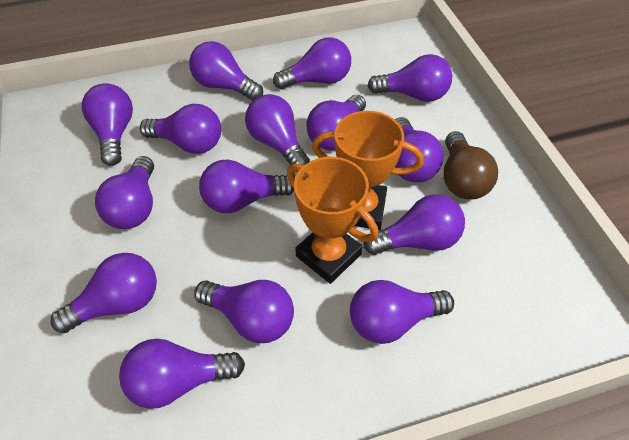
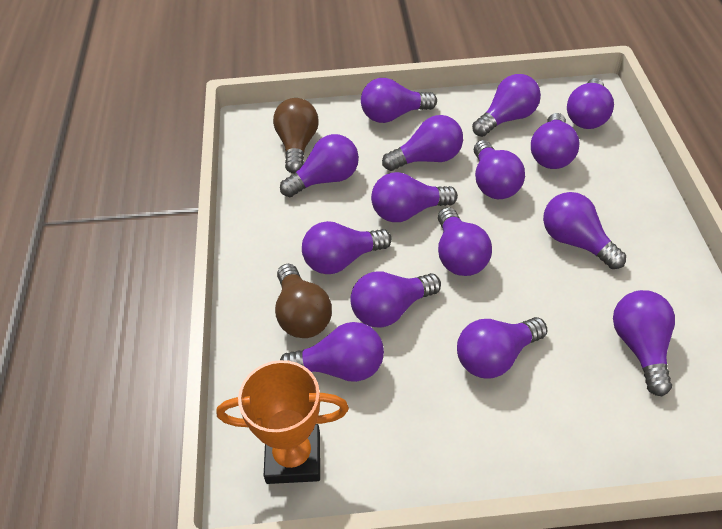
brown light bulb: [444,131,498,200] = 1 -> [273,98,318,174] [275,264,332,338] = 2
orange trophy: [287,157,378,284] [312,111,424,230] = 2 -> [217,360,349,484] = 1

